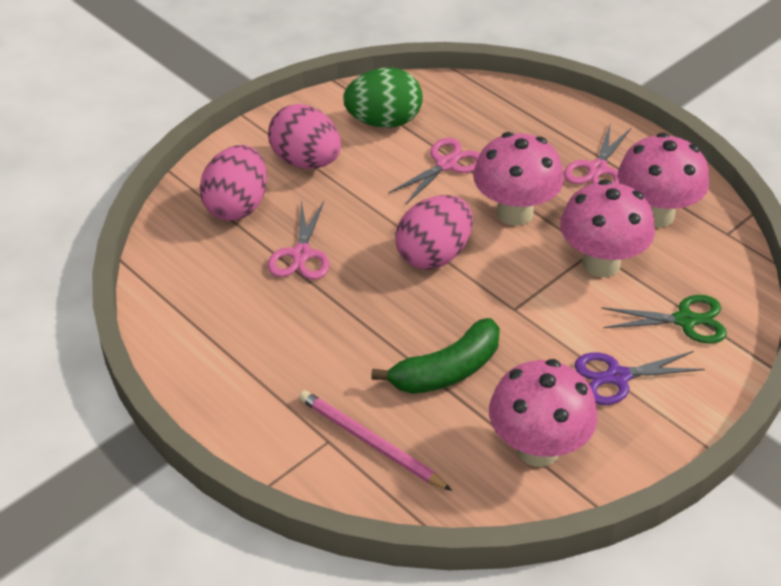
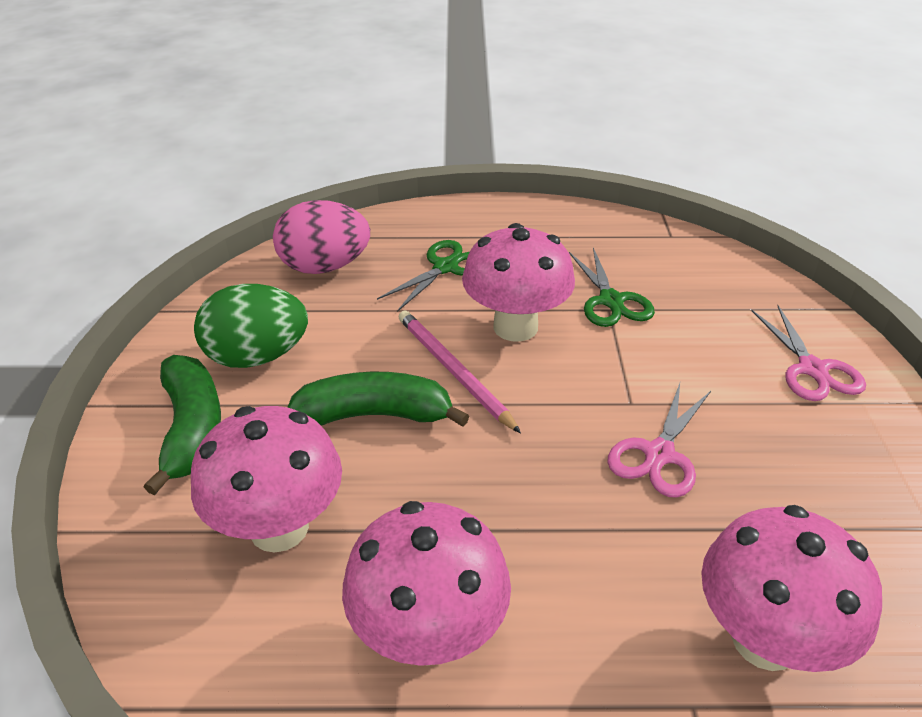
green banana: [371,318,500,394] = 1 -> [144,355,221,495] [287,372,469,427] = 2
green scissors: [601,295,727,344] = 1 -> [377,240,469,312] [569,248,655,327] = 2
pink egg: [199,145,267,221] [268,104,341,169] [395,195,473,270] = 3 -> [273,200,370,274] = 1
pink scissors: [267,200,330,280] [388,138,480,205] [564,125,632,184] = 3 -> [607,383,711,498] [751,305,866,401] = 2
purple scissors: [574,351,705,405] = 1 -> none = 0

